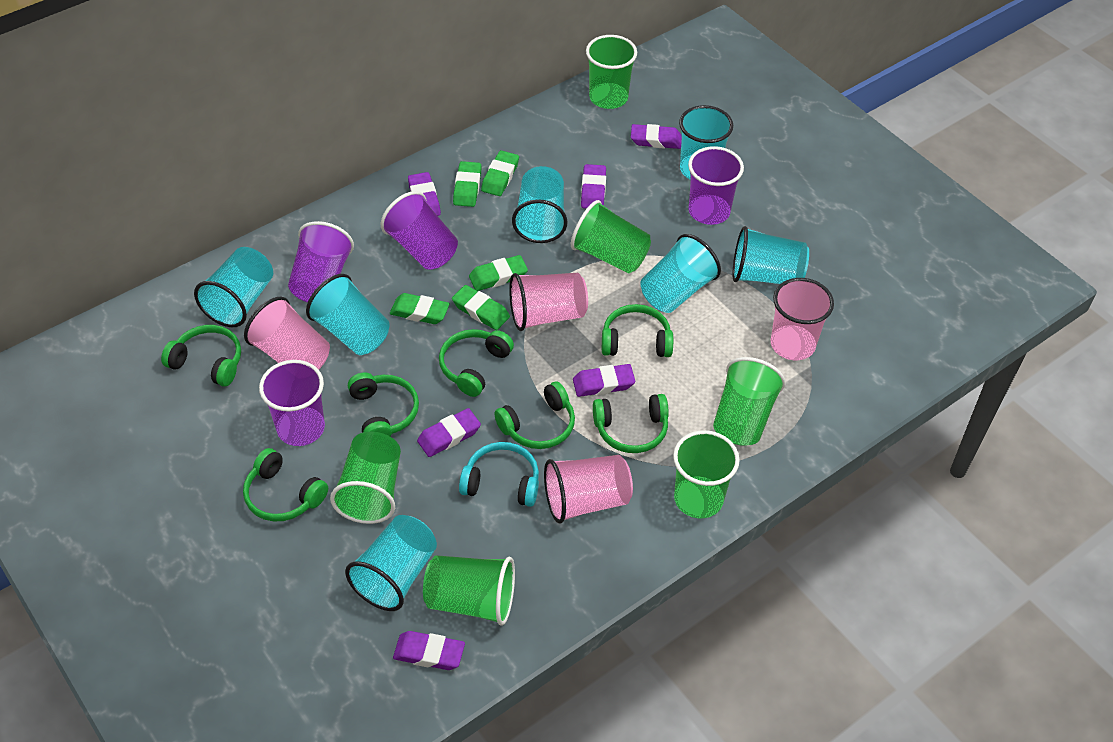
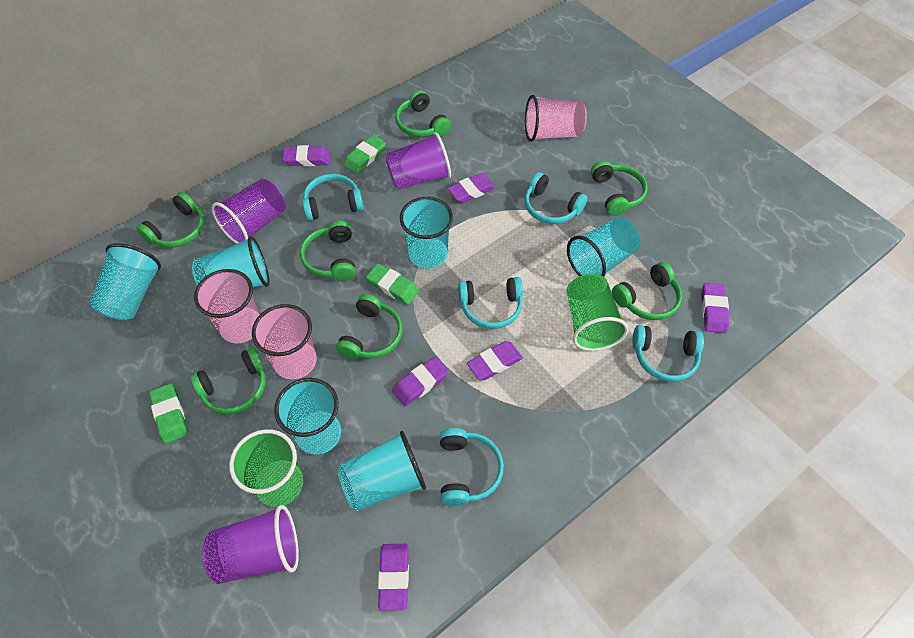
green cup: [330,431,401,524] [423,555,515,626] [571,200,651,273] [586,35,637,109] [673,430,740,518] [713,357,786,446] = 6 -> [229,429,303,507] [566,274,628,351] = 2
green eraser: [390,293,450,324] [452,285,510,330] [453,161,482,207] [469,255,528,291] [481,150,519,196] = 5 -> [149,384,188,444] [344,135,386,174] [366,264,419,305] = 3
pink cup: [244,297,330,370] [509,273,588,331] [544,455,633,524] [771,278,834,361] = 4 -> [194,269,260,343] [252,304,317,379] [525,95,587,142] = 3
purple cup: [259,360,325,446] [288,221,354,302] [381,191,458,270] [688,146,744,225] = 4 -> [202,505,299,584] [211,179,286,244] [385,132,451,189] = 3
turquoise cup: [194,247,273,327] [306,274,390,355] [345,515,437,611] [512,166,567,243] [640,234,721,313] [679,105,733,180] [732,226,809,284] = 7 -> [89,243,161,320] [192,236,270,287] [274,378,341,455] [338,431,426,511] [400,197,453,269] [567,217,640,276] = 6
turquoise headphones: [459,442,539,507] = 1 -> [302,174,363,221] [440,428,504,506] [458,277,523,329] [525,172,588,224] [632,325,704,382] = 5

